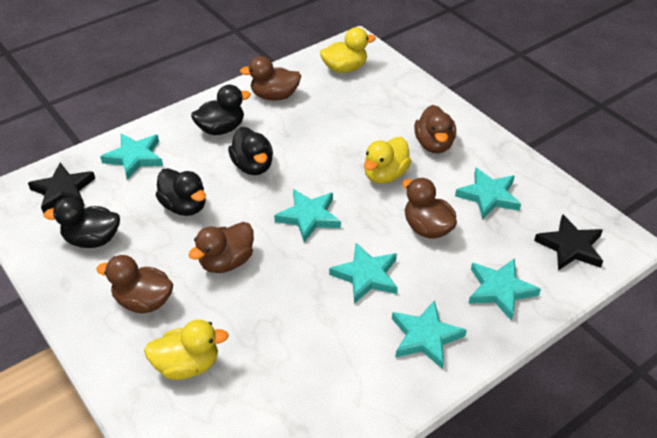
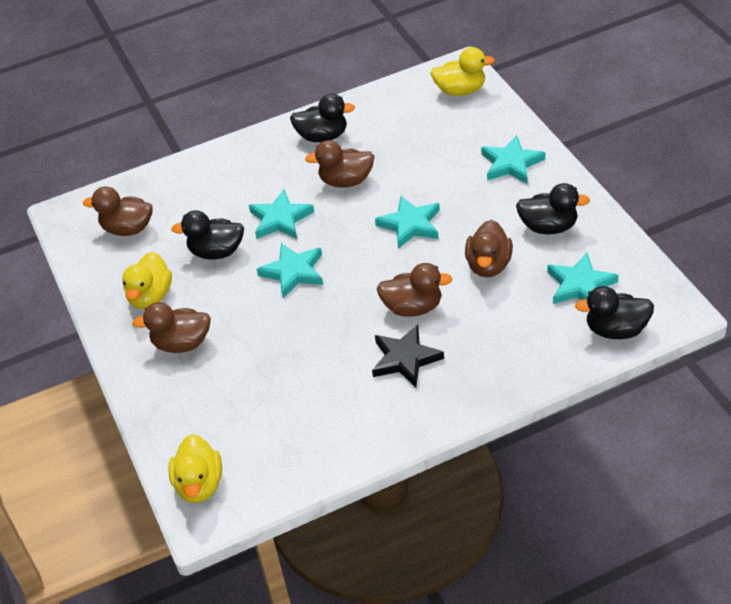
black star: [28,163,95,214] [534,214,603,271] = 2 -> [372,325,444,387] = 1
turquoise star: [100,133,163,180] [274,189,341,243] [329,243,398,304] [392,300,467,369] [455,168,521,219] [468,258,541,321] = 6 -> [249,189,314,239] [257,243,323,298] [375,196,440,249] [481,135,545,184] [547,253,619,304] = 5

